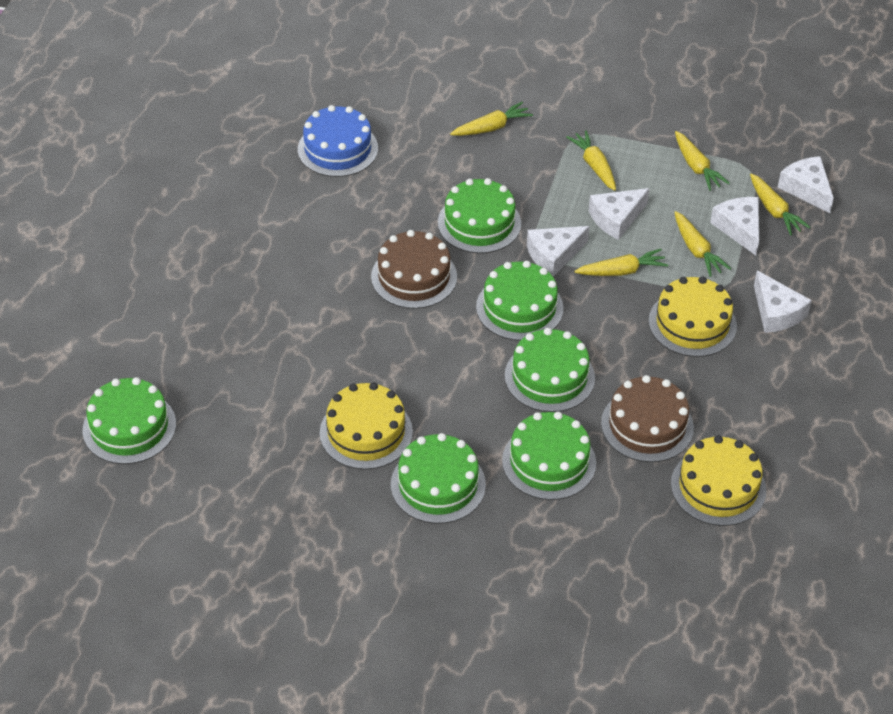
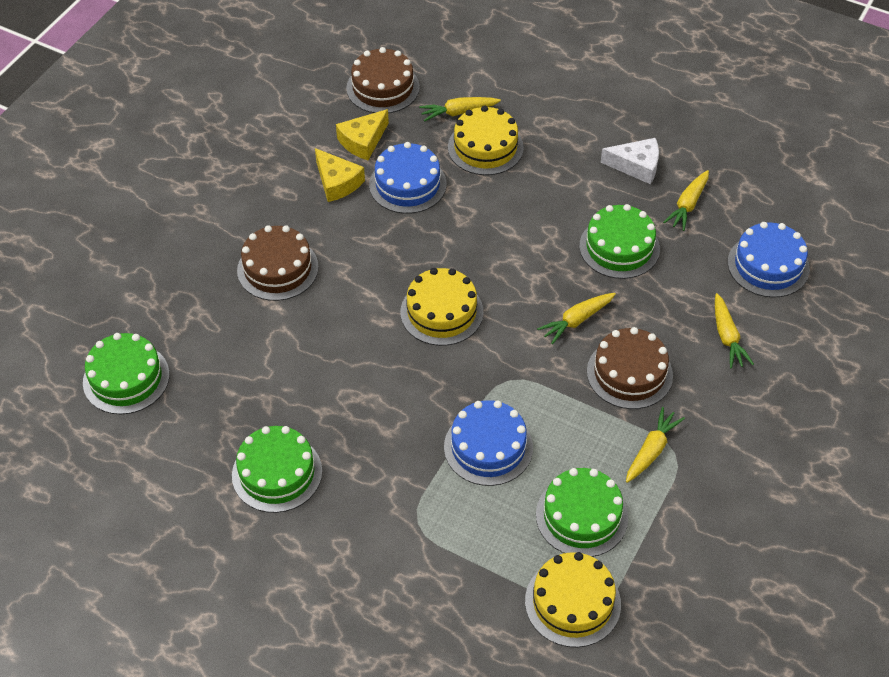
blue cake: [298,105,378,177] = 1 -> [369,142,447,214] [444,400,533,486] [728,222,810,298] = 3
brown cake: [371,230,457,309] [601,375,694,462] = 2 -> [237,225,319,301] [346,47,420,113] [587,327,673,409] = 3
green cake: [83,377,176,464] [391,433,486,524] [438,178,521,253] [476,261,563,341] [502,412,596,500] [505,328,595,412] = 6 -> [83,333,169,414] [232,426,322,513] [536,468,628,557] [579,204,660,279] = 4
white cheese: [527,226,589,277] [589,188,650,240] [710,197,759,255] [754,271,812,333] [778,156,834,213] = 5 -> [601,138,659,184] = 1
yellow carrot: [450,102,533,136] [566,130,616,191] [574,249,668,276] [674,211,731,277] [675,131,730,191] [750,173,810,236] = 6 -> [419,97,501,122] [537,293,616,345] [626,407,685,483] [663,170,709,231] [715,293,754,369] = 5
yellow cheese: none = 0 -> [315,148,365,202] [336,109,389,160] = 2

